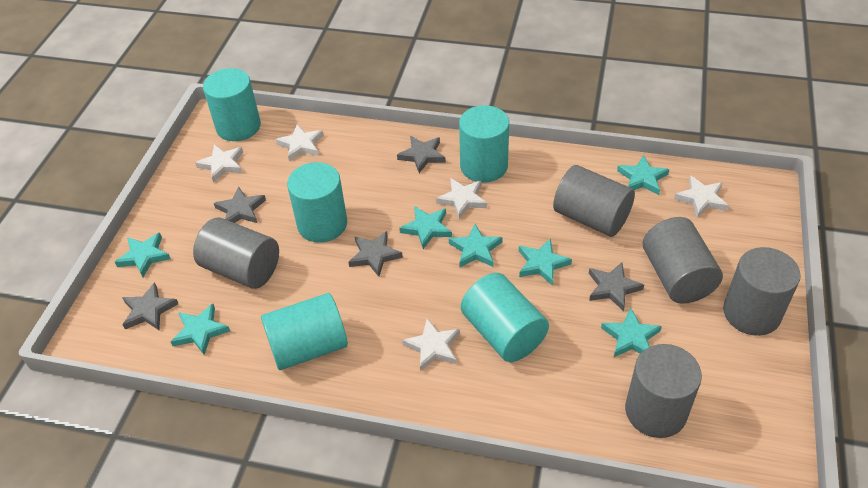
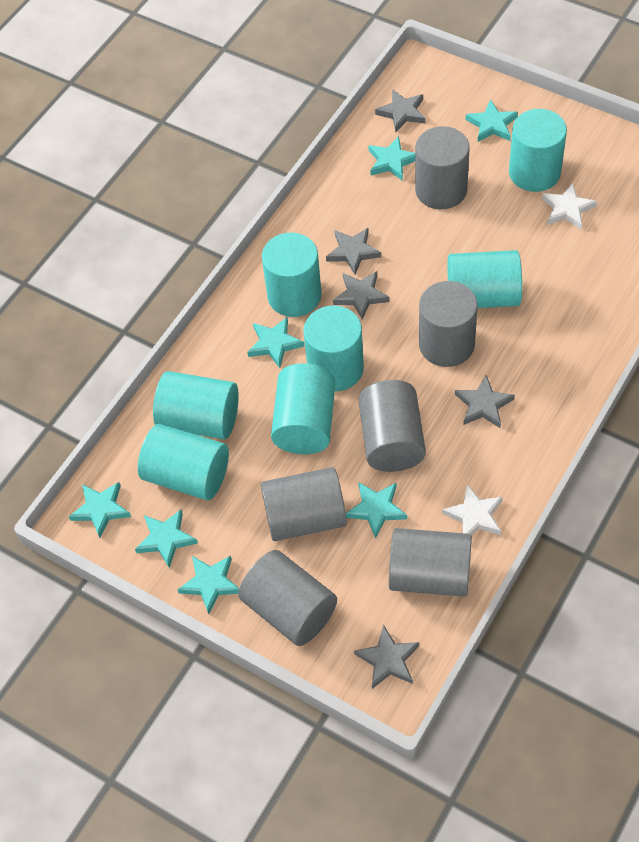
grey cylinder: [193,217,279,289] [553,165,635,237] [625,344,702,438] [643,217,723,304] [723,247,801,336] = 5 -> [238,550,337,646] [261,467,347,541] [359,380,426,472] [389,528,472,597] [415,126,470,209] [419,281,478,367] = 6
turquoise cylinder: [203,68,261,141] [261,293,348,370] [287,162,347,243] [459,105,509,182] [461,273,549,362] = 5 -> [138,424,229,500] [153,371,239,440] [262,232,322,317] [271,363,335,454] [303,305,364,391] [447,250,522,308] [509,109,567,192] = 7
white star: [195,145,243,183] [276,124,324,161] [402,318,460,371] [436,178,487,219] [674,175,729,218] = 5 -> [442,484,503,536] [542,182,597,229] = 2

